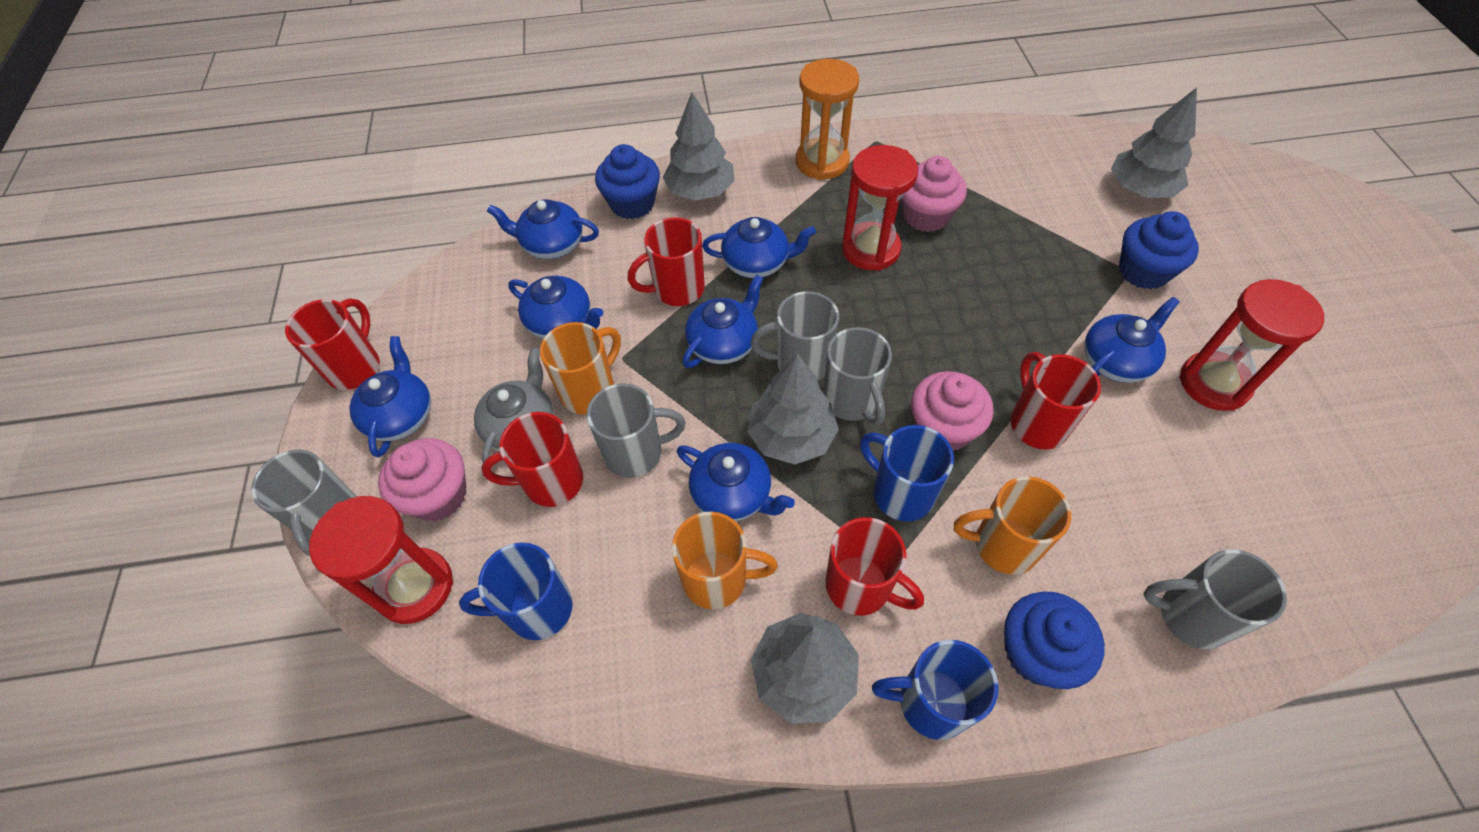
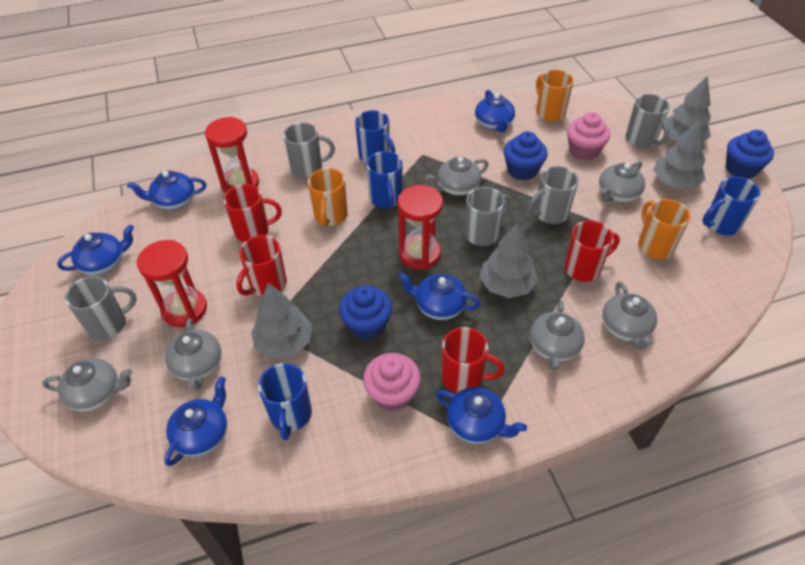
blue mug: [459,542,573,640] [860,425,954,522] [872,640,998,740] = 3 -> [258,363,312,441] [355,110,395,163] [366,151,403,208] [702,176,760,235] = 4
blue teapot: [349,336,431,457] [487,199,599,259] [508,276,603,339] [677,443,795,521] [682,275,764,368] [702,217,816,278] [1084,297,1179,383] = 7 -> [57,225,134,275] [127,171,206,210] [164,376,227,466] [398,273,480,320] [436,387,527,444] [475,90,515,133] = 6
grey teapot: [474,348,554,466] = 1 -> [42,358,132,412] [165,318,222,390] [426,157,489,196] [530,300,585,370] [599,161,645,202] [602,282,657,350] = 6
orange hourglass: [796,59,859,180] = 1 -> none = 0
pink cupcake: [378,438,467,521] [901,156,967,232] [911,371,993,451] = 3 -> [363,353,421,412] [567,112,610,161] = 2
red mug: [285,298,380,390] [482,412,583,507] [628,217,705,306] [826,517,924,616] [1011,352,1101,450] = 5 -> [223,184,282,242] [236,235,287,297] [441,327,505,393] [564,220,620,282] = 4

